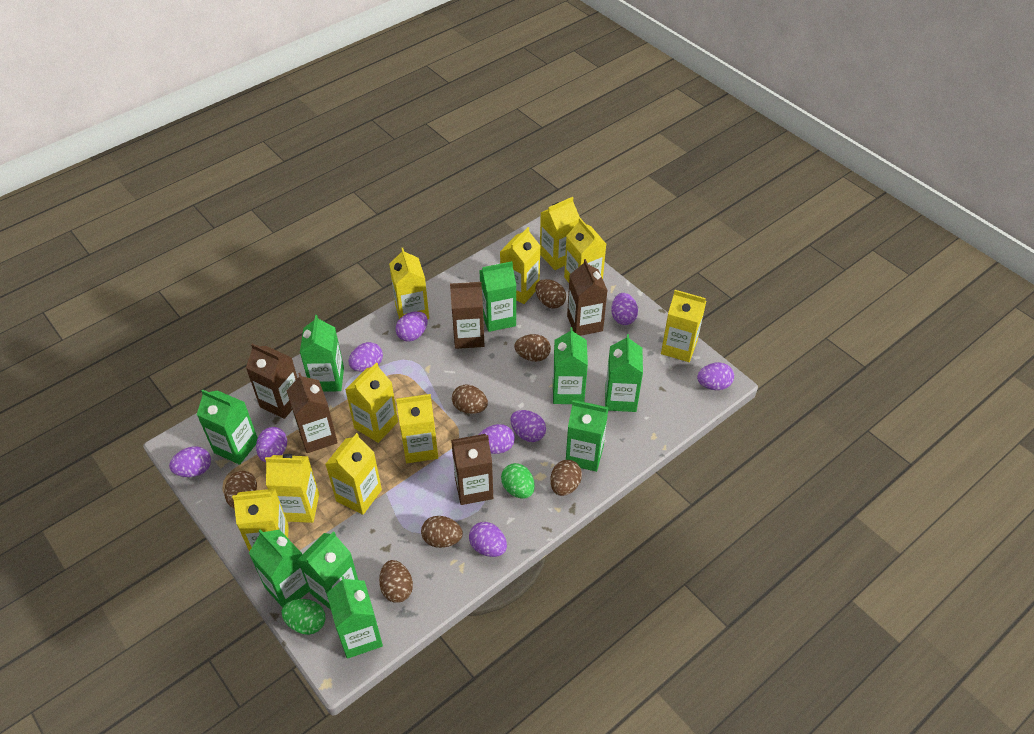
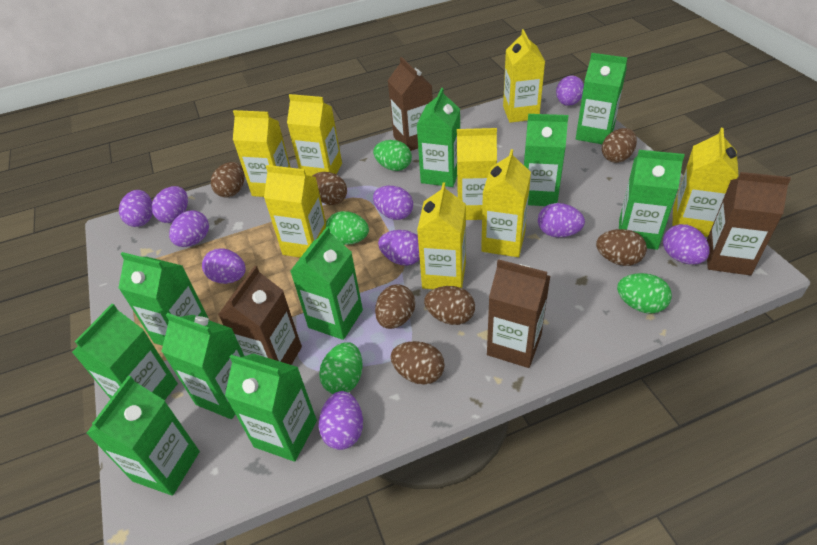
brown carton: [246,343,298,419] [286,373,338,453] [450,282,485,349] [451,434,493,505] [567,259,608,336] = 5 -> [218,266,302,365] [388,57,433,151] [487,259,550,368] [707,172,791,275] = 4
green carton: [197,389,258,465] [249,529,309,608] [298,531,358,610] [300,315,344,392] [327,576,383,659] [479,261,517,332] [553,327,588,404] [566,400,609,472] [605,334,643,412] = 9 -> [72,304,178,400] [86,375,200,496] [118,252,209,346] [161,313,244,419] [225,354,317,462] [291,227,363,340] [417,88,460,187] [524,114,568,206] [576,53,627,144] [619,150,685,250] = 10
green egg: [282,599,325,635] [501,463,535,499] = 2 -> [319,342,363,394] [326,211,369,245] [373,140,412,171] [617,273,672,314] = 4
purple egg: [169,446,211,477] [256,427,287,462] [349,342,383,372] [395,311,428,342] [469,522,507,557] [479,424,515,454] [510,410,546,442] [611,293,638,325] [697,362,734,390] = 9 -> [119,190,153,227] [151,186,188,223] [169,210,209,247] [202,248,246,284] [319,391,363,450] [373,186,413,220] [378,230,420,266] [538,203,585,237] [556,76,584,106] [663,224,710,264] = 10
yellow carton: [232,489,289,551] [265,454,319,523] [326,433,382,515] [345,362,398,443] [389,248,429,319] [396,394,438,463] [500,227,540,304] [540,197,580,270] [564,218,606,283] [661,290,706,362] = 10 -> [233,110,291,197] [264,165,326,258] [287,94,342,176] [417,182,466,289] [457,128,497,220] [481,149,531,257] [503,29,545,123] [672,128,739,237] = 8

